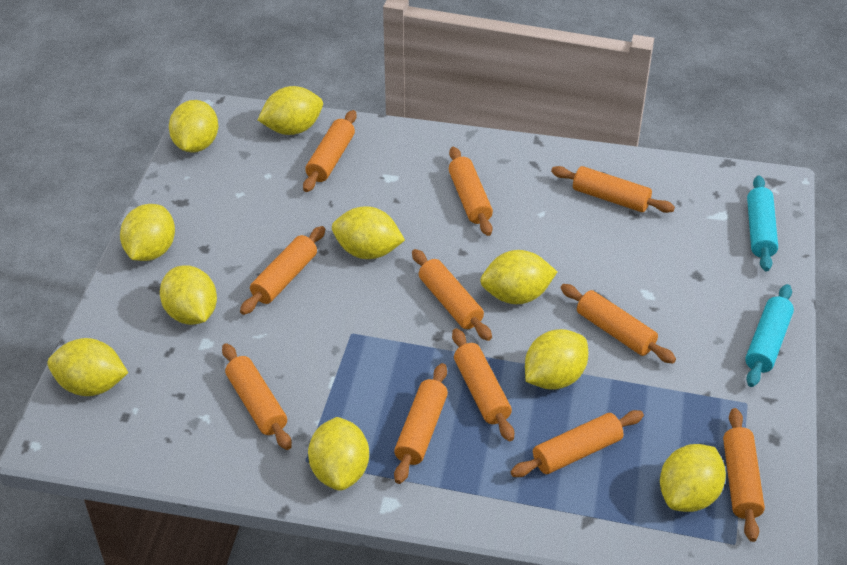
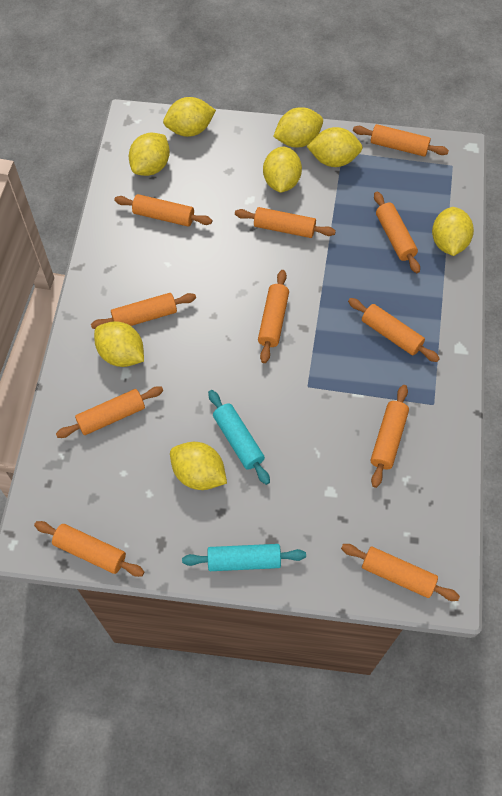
yellow lemon: [47,338,128,396] [120,204,175,261] [160,265,217,325] [169,100,218,152] [258,86,323,135] [308,417,369,491] [332,206,405,259] [480,250,557,304] [525,329,588,390] [660,444,726,512] = 10 -> [94,321,144,367] [129,133,170,176] [163,97,216,137] [170,442,227,490] [263,147,302,193] [273,107,323,148] [307,127,363,167] [432,207,474,256] = 8

